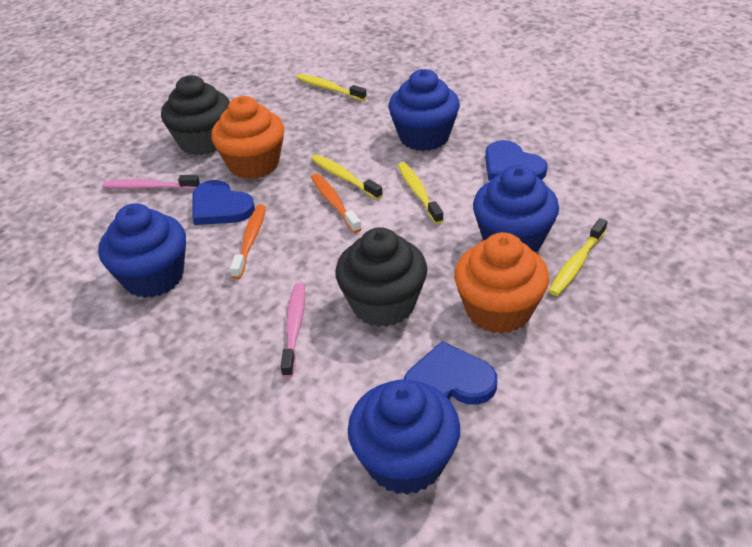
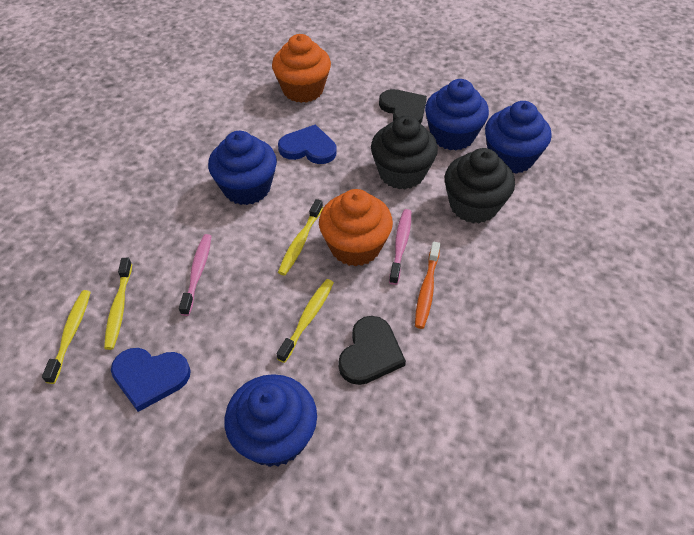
black heart: none = 0 -> [338,316,406,385] [379,89,427,124] = 2
blue heart: [193,180,255,225] [404,341,497,405] [485,140,548,181] = 3 -> [111,348,191,412] [278,125,336,164] = 2
orange toothbrush: [230,204,266,279] [311,173,362,233] = 2 -> [415,242,440,329] = 1

